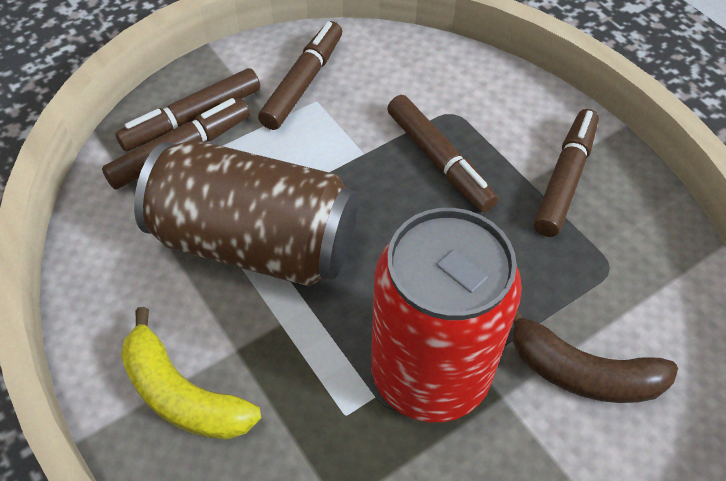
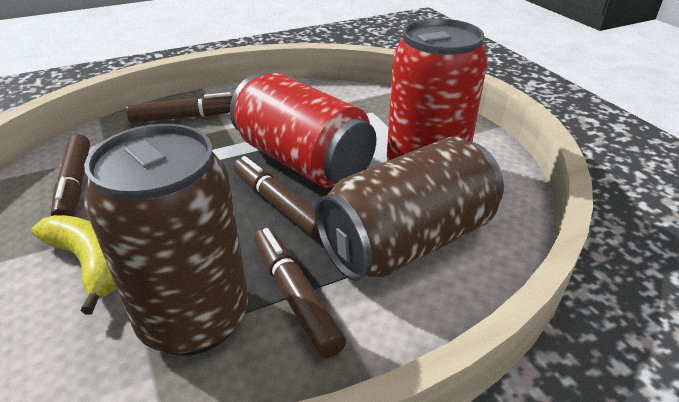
brown banana: [513,309,678,403] = 1 -> none = 0
brown can: [134,140,358,286] = 1 -> [84,124,248,356] [315,137,504,281] = 2
brown marker: [102,98,250,189] [115,68,260,151] [258,21,342,130] [387,95,498,212] [534,109,599,237] = 5 -> [51,134,90,216] [126,92,232,123] [233,156,319,238] [254,227,346,358] = 4
red can: [371,208,522,422] = 1 -> [230,73,376,188] [387,18,487,161] = 2

